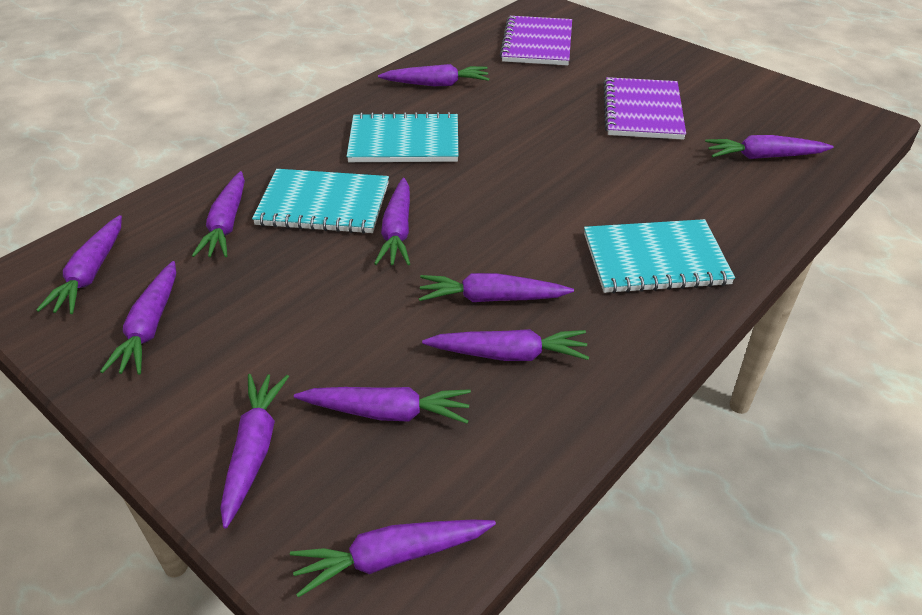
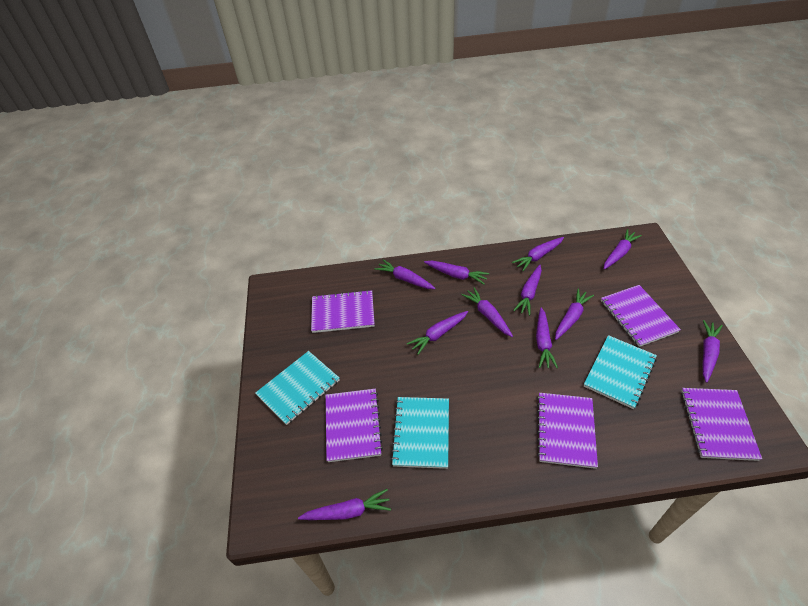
purple notebook: [500,16,572,65] [603,77,686,140] = 2 -> [311,290,374,333] [325,389,383,462] [537,393,598,469] [601,285,681,347] [681,388,762,461] = 5

